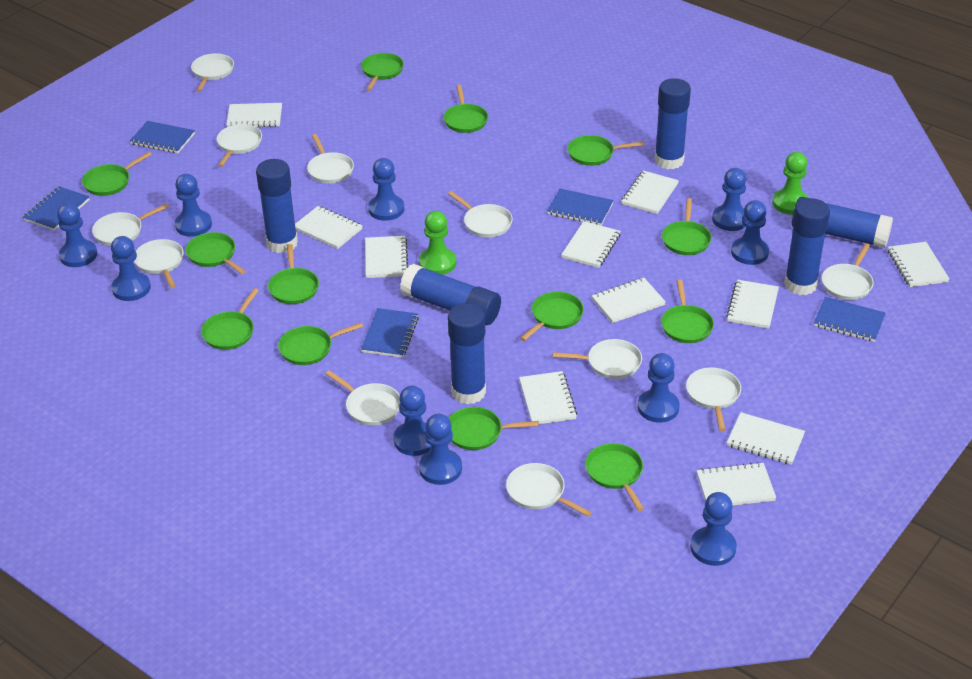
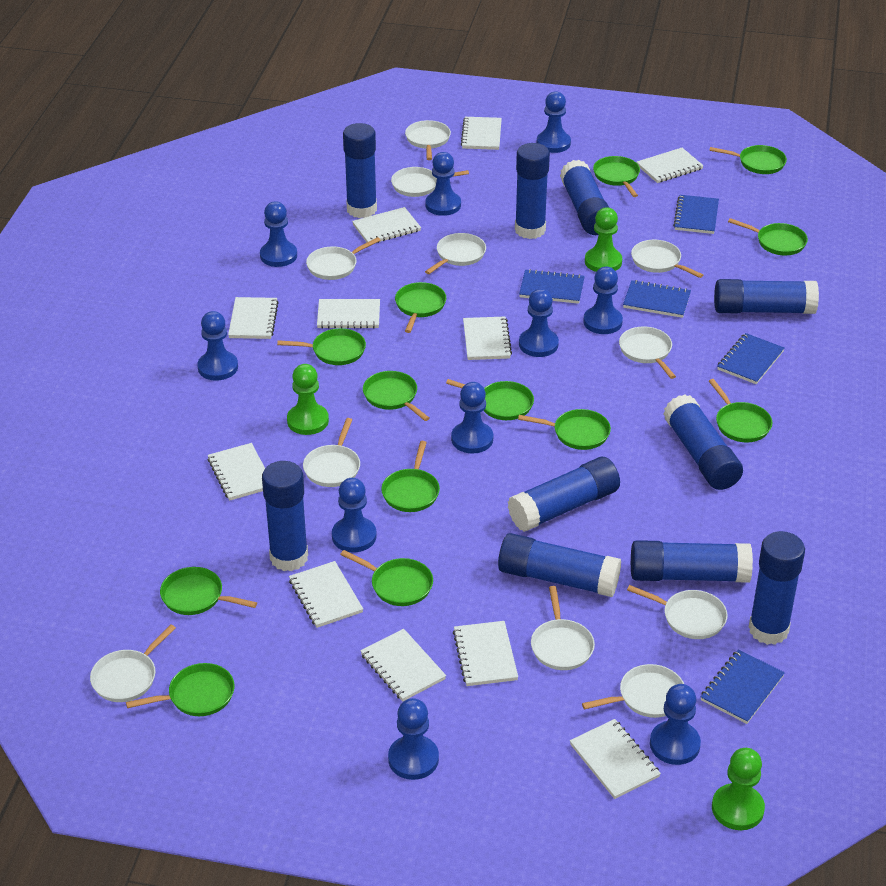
blue glue stick: [256,159,298,253] [400,264,501,325] [448,303,486,404] [654,78,691,169] [784,198,830,295] [792,197,893,248] = 6 -> [262,461,308,571] [343,123,377,218] [498,533,621,597] [508,457,620,532] [515,143,550,239] [560,160,609,235] [631,540,753,583] [663,395,743,490] [714,279,819,314] [749,531,805,645] = 10
green pawn: [419,211,456,275] [772,152,808,215] = 2 -> [287,364,329,435] [585,207,622,272] [712,748,765,830] = 3

